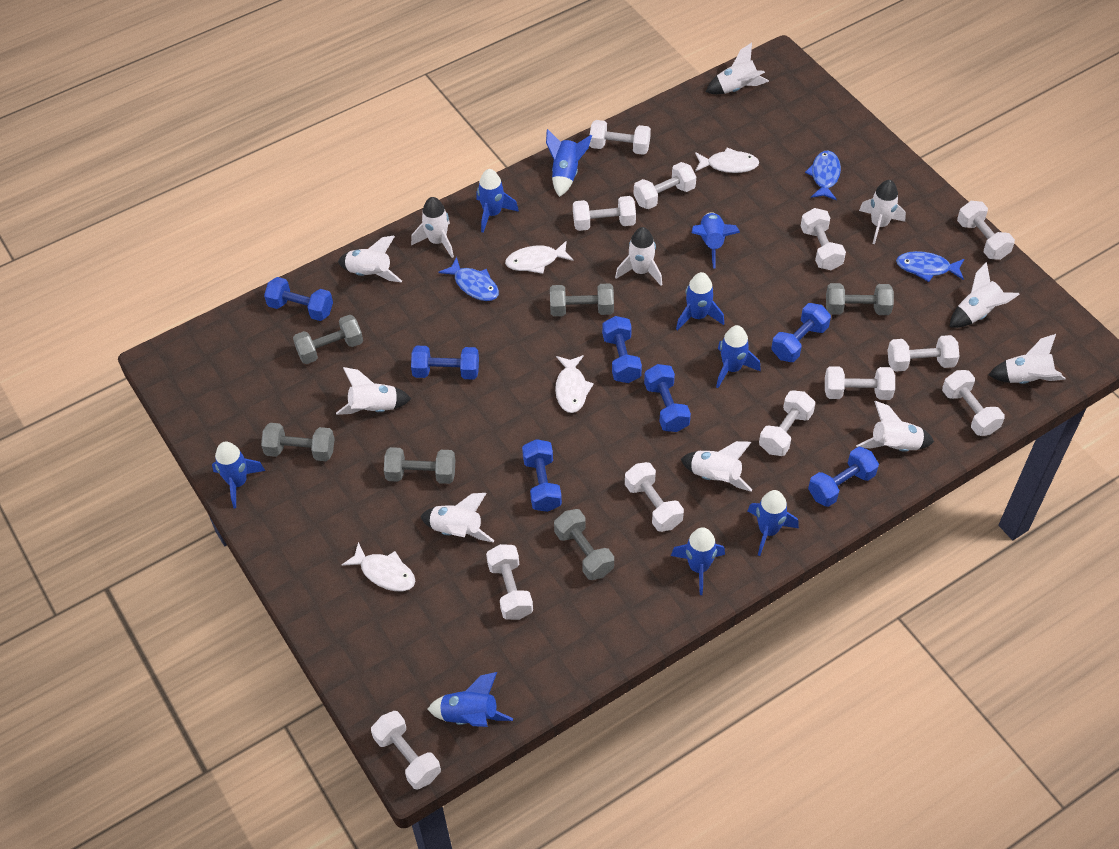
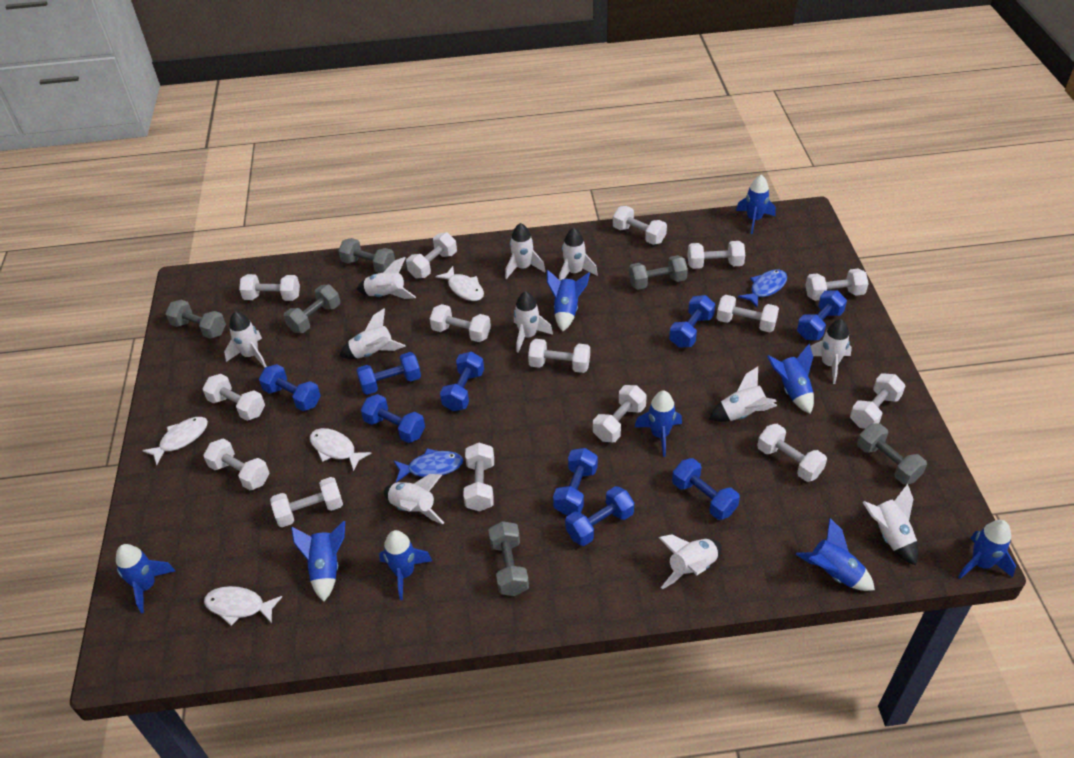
blue dumbbell: [264,277,333,321] [411,346,479,380] [522,439,562,512] [602,316,642,383] [644,364,691,432] [771,303,831,362] [808,446,879,507] = 7 -> [259,364,321,411] [356,352,421,395] [361,394,425,443] [440,352,484,411] [553,448,598,515] [565,486,634,546] [669,295,715,348] [672,458,740,520] [797,290,847,340] = 9
blue fish: [438,257,499,301] [805,151,841,200] [896,251,964,282] = 3 -> [393,448,463,482] [738,270,787,308] = 2
white dumbbell: [371,711,441,790] [486,544,533,620] [573,196,636,231] [589,120,651,155] [625,462,684,532] [634,162,696,209] [759,390,815,456] [801,208,846,270] [825,366,895,400] [887,335,960,372] [942,370,1005,436] [957,201,1015,260] = 12 -> [202,374,265,421] [203,439,270,490] [239,274,300,301] [270,477,343,527] [406,233,457,278] [430,304,491,342] [463,443,494,511] [528,339,590,373] [593,385,647,442] [613,206,667,245] [687,241,745,269] [717,295,779,332] [757,424,827,482] [805,268,869,301] [850,373,905,429] = 15

